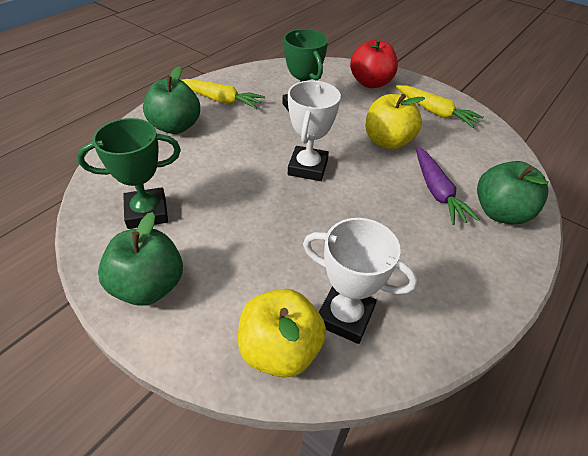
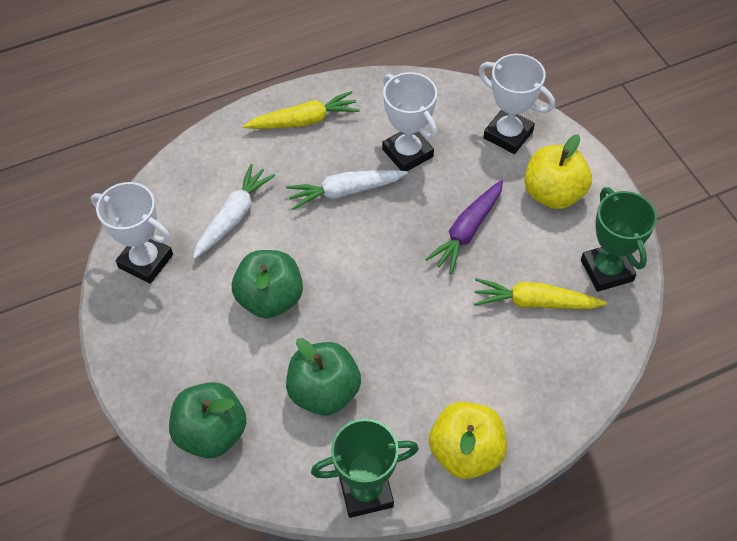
red apple: [350,39,398,88] = 1 -> none = 0
white carrot: none = 0 -> [193,164,276,259] [286,170,408,210] = 2
white trophy: [288,80,341,181] [303,218,418,344] = 2 -> [91,182,173,284] [382,72,437,171] [478,54,555,154] = 3

